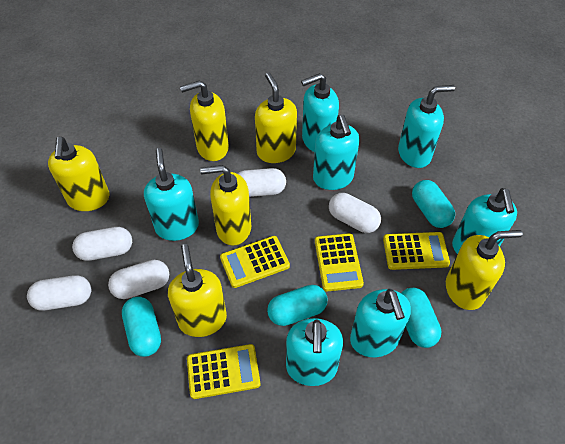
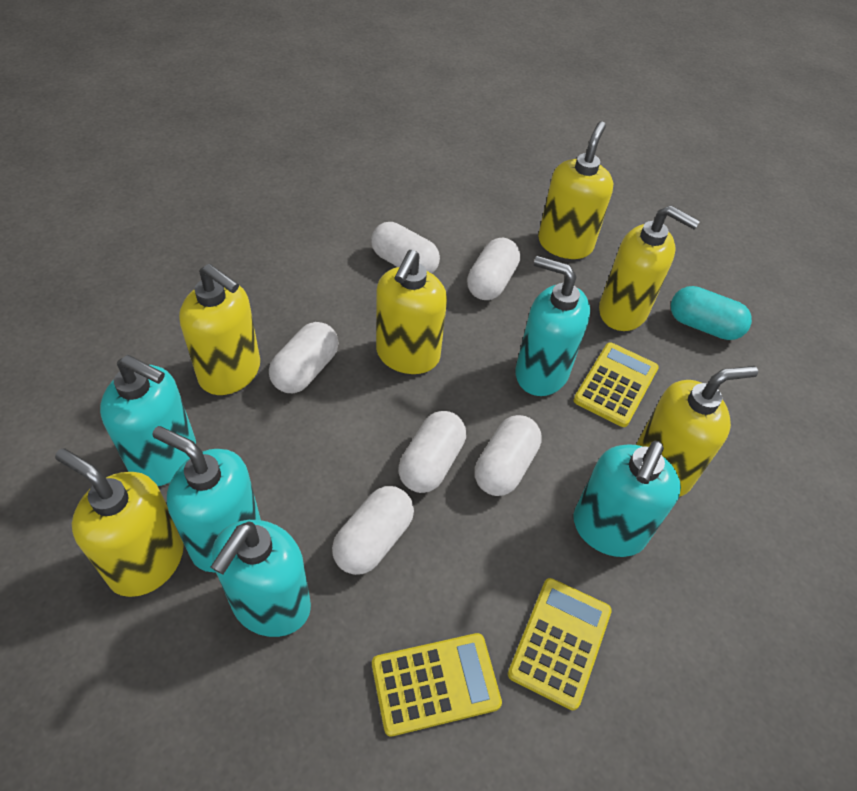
turquoise capsule: [122,297,161,357] [267,285,327,326] [401,288,441,348] [412,180,455,228] = 4 -> [671,286,752,340] = 1
turquoise soap dispenser: [144,148,199,241] [286,318,343,386] [301,73,339,152] [313,115,360,190] [350,289,411,357] [398,85,455,168] [452,188,517,254] = 7 -> [100,355,196,486] [152,426,261,572] [211,520,311,637] [515,256,590,396] [573,441,681,557] = 5
white capsule: [27,275,91,310] [72,227,132,261] [108,260,169,299] [237,168,286,197] [329,193,381,233] = 5 -> [269,322,339,393] [332,486,414,575] [371,222,440,273] [399,411,466,493] [467,238,520,300] [475,415,542,496] = 6
yellow calculator: [187,344,260,399] [220,236,290,288] [315,233,364,292] [383,232,450,270] = 4 -> [372,633,502,736] [508,578,612,710] [574,342,659,427] = 3

